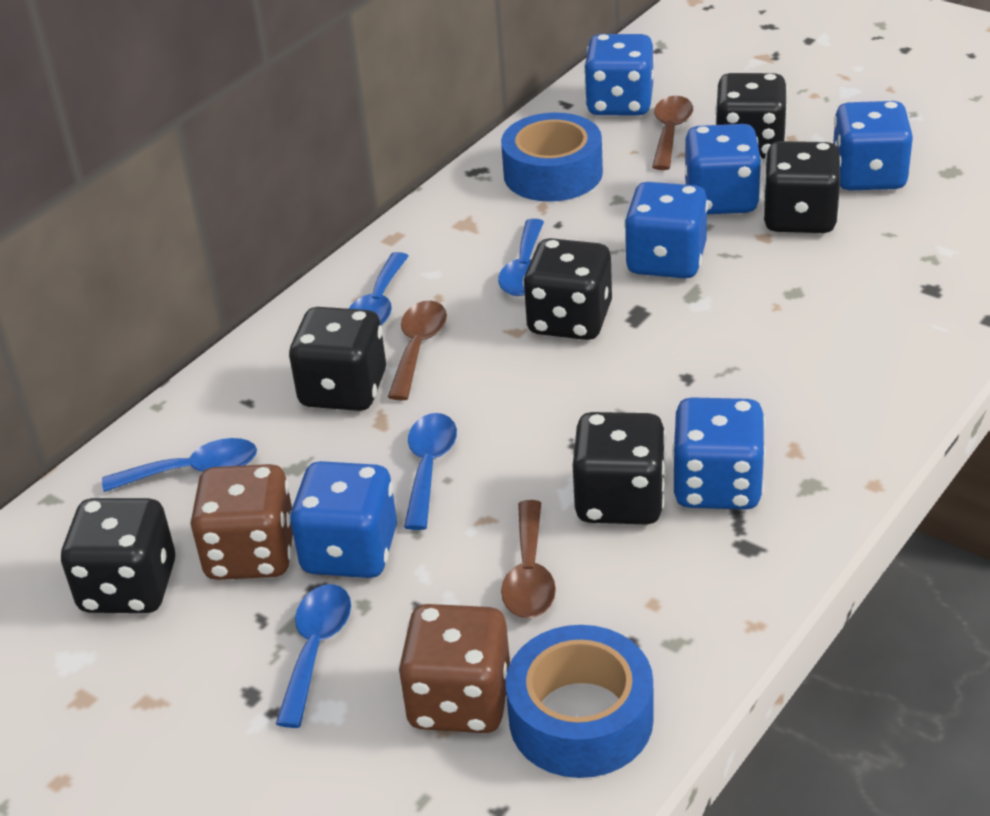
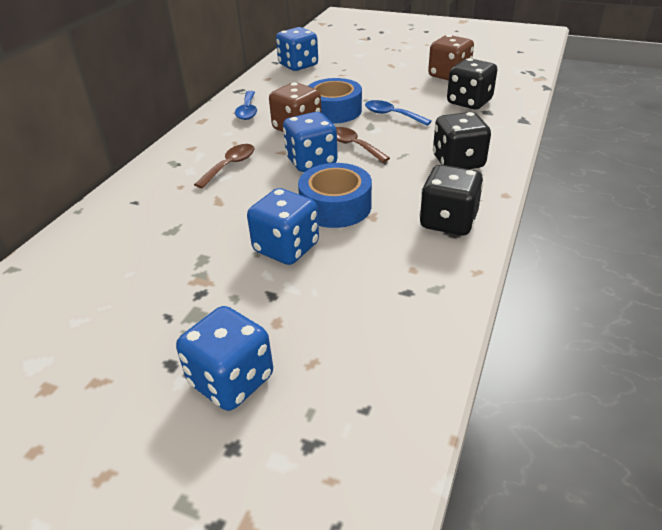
black dice: [60,498,175,613] [289,307,386,411] [523,238,612,340] [573,412,666,524] [715,73,788,159] [762,141,841,233] = 6 -> [419,165,484,235] [433,112,491,169] [447,58,497,109] = 3
blue dice: [290,461,397,578] [584,34,653,116] [624,182,708,279] [672,397,766,510] [685,124,762,214] [833,101,913,190] = 6 -> [176,306,273,411] [247,188,319,265] [276,27,318,71] [283,112,338,172] = 4
blue spoon: [102,438,257,492] [276,584,351,728] [349,252,409,325] [404,413,457,530] [498,219,544,296] = 5 -> [235,91,257,120] [365,100,432,126] = 2
brown spoon: [388,301,447,401] [501,500,556,618] [652,96,693,170] = 3 -> [194,144,254,188] [336,127,390,163] = 2

